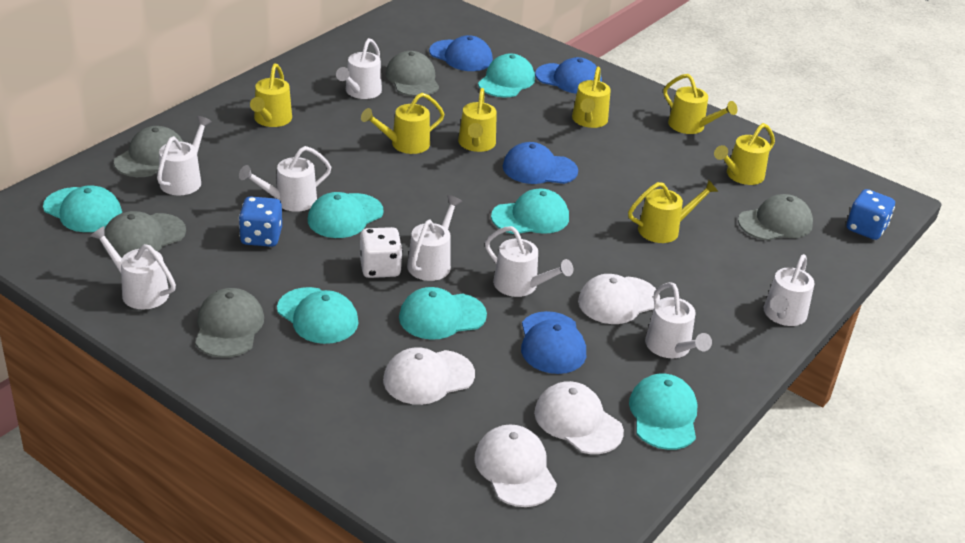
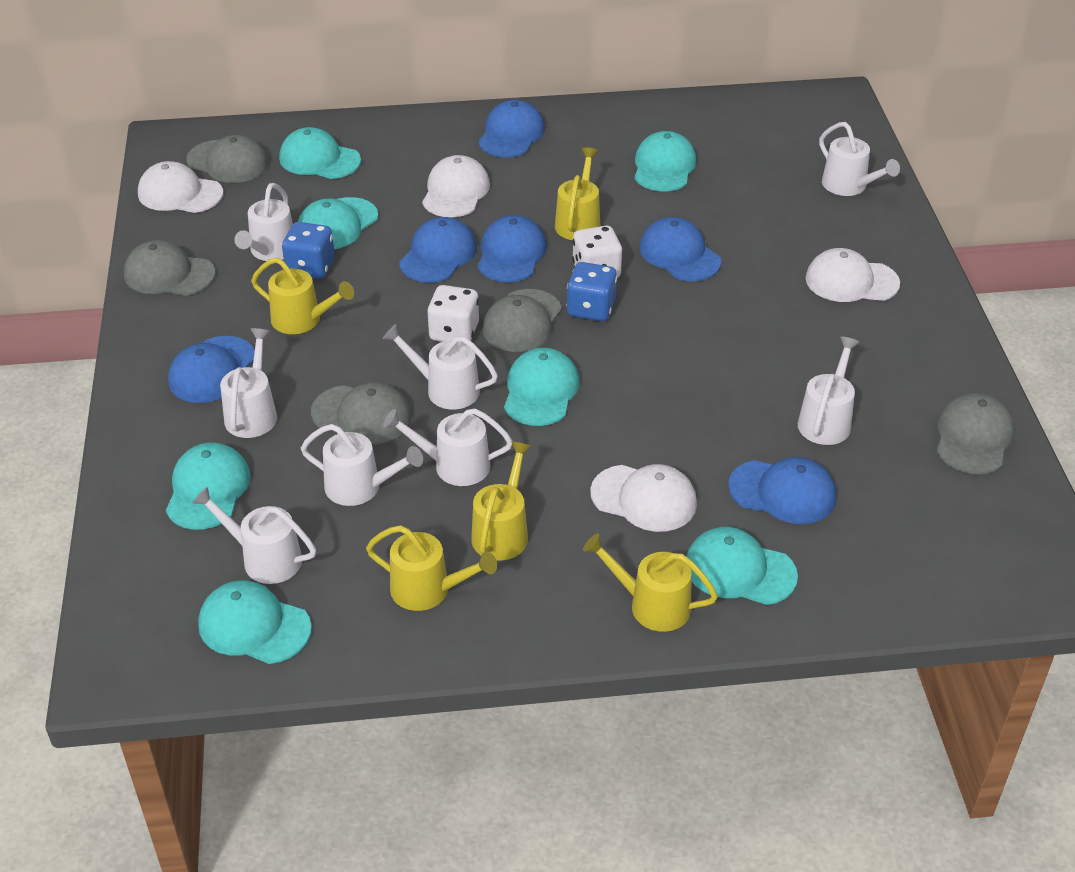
blue cap: [429,35,493,71] [503,142,578,184] [521,311,586,374] [535,57,602,94] = 4 -> [168,336,255,403] [399,217,477,283] [477,215,546,282] [478,100,545,157] [640,217,721,281] [728,457,836,524] = 6
white dice: [360,227,403,278] = 1 -> [427,285,479,342] [572,226,622,278] = 2
yellow watering can: [250,63,292,127] [361,93,445,154] [458,88,497,152] [572,67,611,128] [628,179,718,243] [664,74,737,134] [714,123,775,185] = 7 -> [251,257,354,334] [366,525,497,611] [471,441,532,561] [555,147,600,240] [583,534,718,632] = 5

